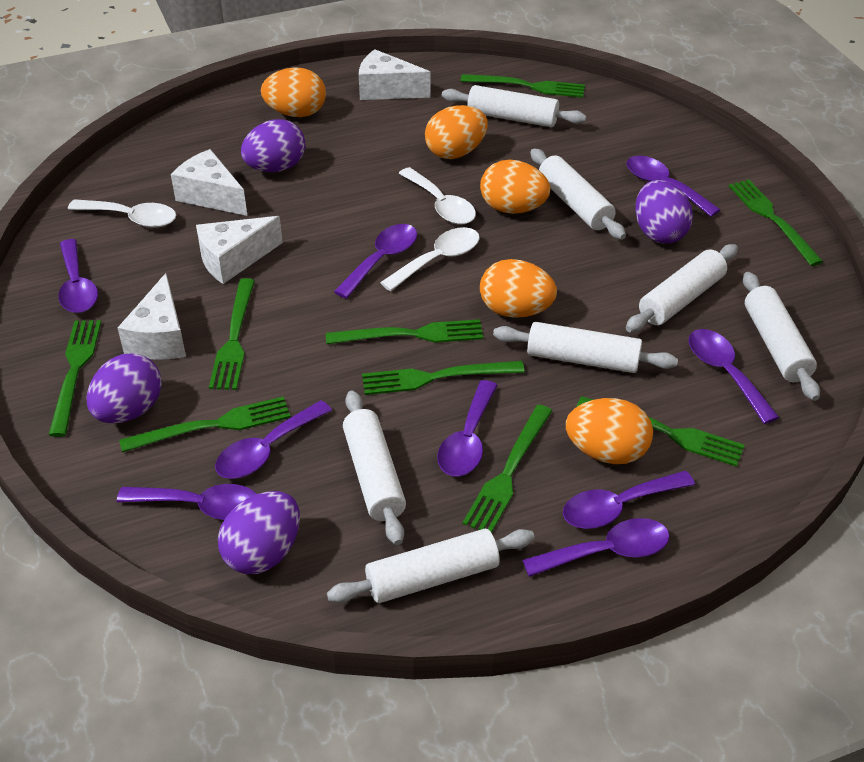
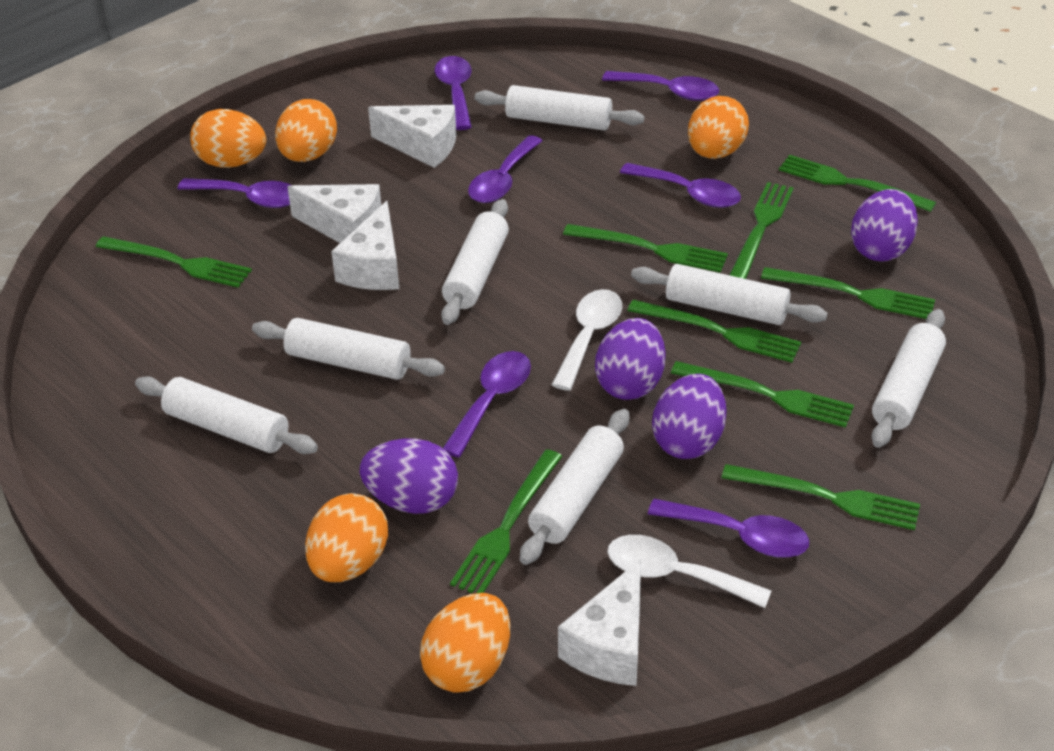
purple spoon: [58,239,98,313] [117,484,257,520] [215,400,332,479] [334,224,417,299] [437,380,498,476] [522,518,670,577] [563,471,695,529] [626,156,720,217] [688,329,779,424] = 9 -> [178,178,290,208] [435,56,472,130] [443,351,531,458] [468,135,543,203] [602,71,719,101] [620,163,741,208] [648,499,809,558] = 7
white spoon: [68,199,176,228] [380,227,480,291] [398,167,476,224] = 3 -> [552,289,622,391] [607,535,771,608] = 2

